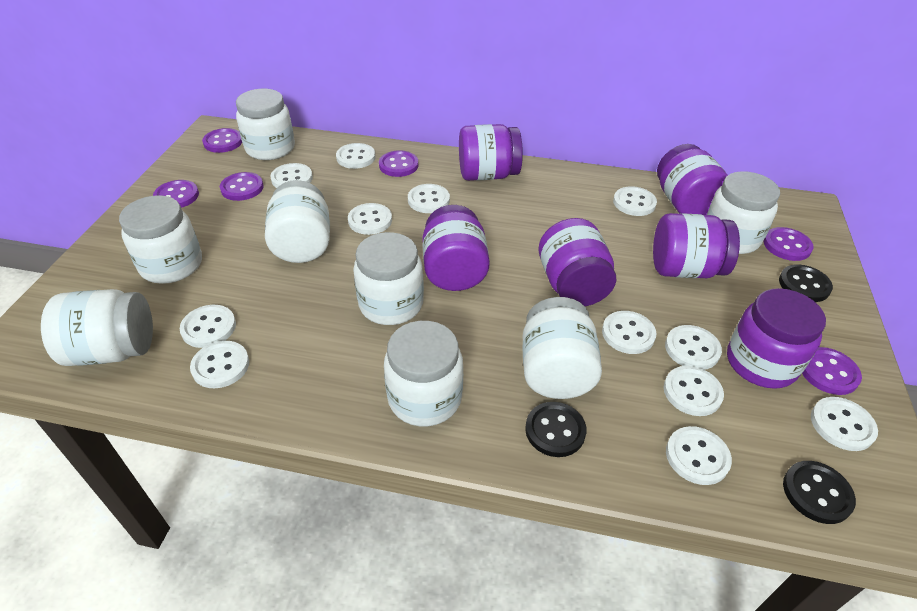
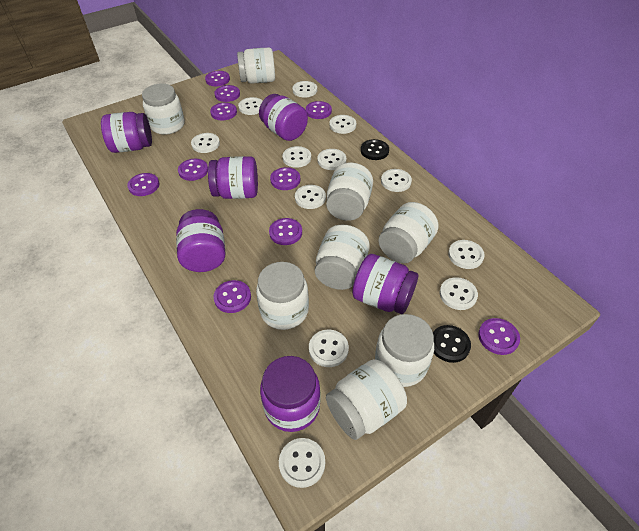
black button: [525,402,587,457] [779,264,833,302] [783,461,856,524] = 3 -> [361,139,389,160] [433,325,471,363] = 2
purple button: [153,180,199,208] [202,128,242,153] [220,172,263,201] [379,150,418,177] [764,227,813,261] [802,347,862,395] = 6 -> [127,173,159,196] [178,159,208,181] [205,71,230,86] [210,102,237,121] [213,280,251,313] [215,85,240,102] [269,218,302,245] [270,167,300,190] [306,101,332,119] [478,318,520,355] = 10

